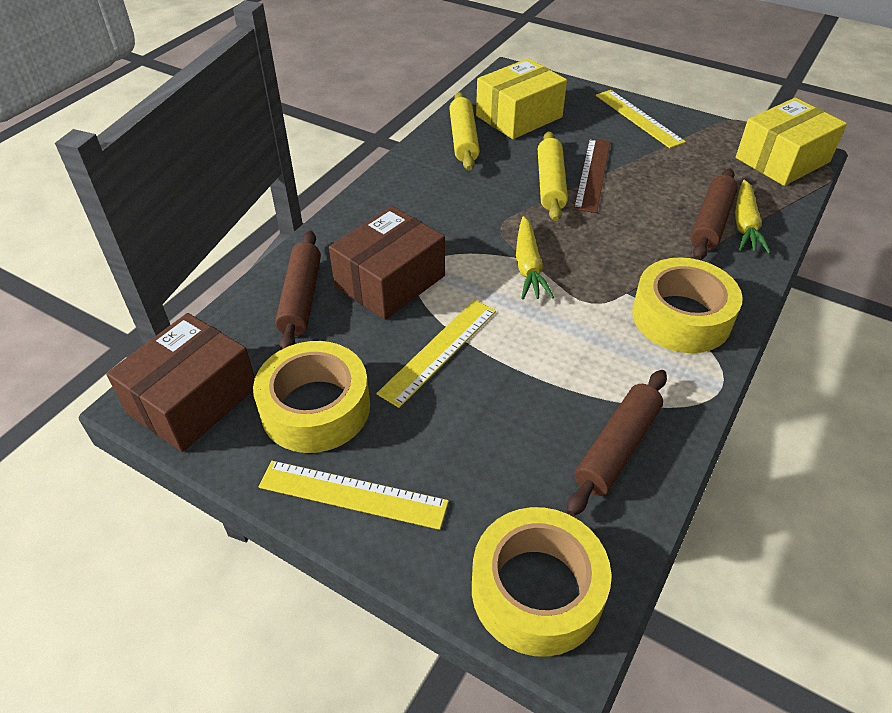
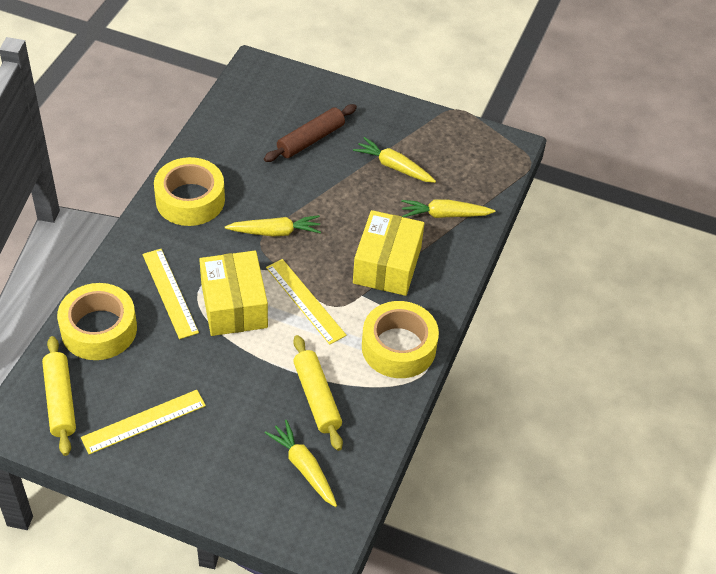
brown box: [106,313,255,452] [329,206,445,320] = 2 -> none = 0
brown rolling pin: [275,231,321,350] [567,370,667,516] [690,168,738,260] = 3 -> [264,104,357,162] = 1
brown ruler: [574,138,610,213] = 1 -> none = 0
yellow carrot: [516,216,554,300] [735,180,771,254] = 2 -> [225,215,321,236] [265,420,337,507] [353,137,436,183] [401,200,495,218] = 4

